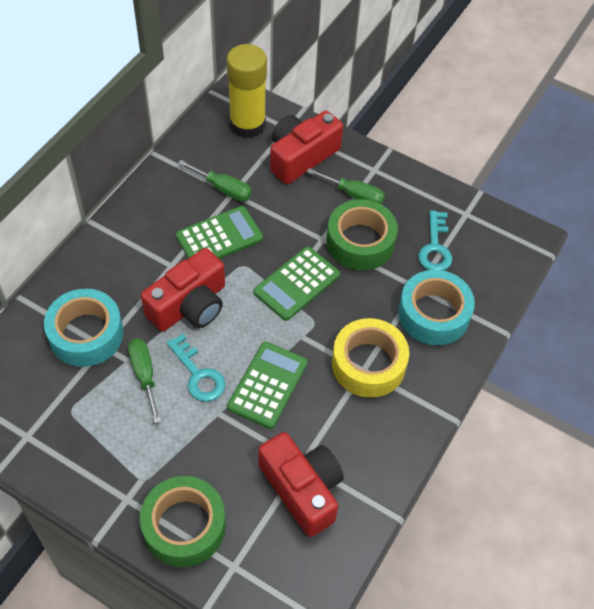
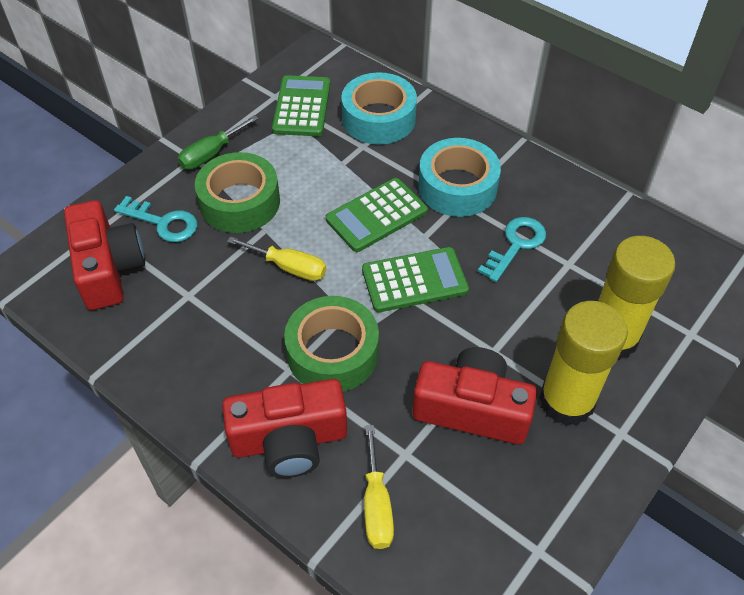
green screwdriver: [128,339,161,423] [178,160,252,201] [307,168,385,204] = 3 -> [178,115,258,170] = 1
yellow glue stick: [227,44,267,138] = 1 -> [539,301,628,426] [598,236,675,360] = 2
yellow screwdriver: none = 0 -> [227,236,326,281] [364,425,394,549] = 2
yellow tape: [332,318,409,398] = 1 -> none = 0

